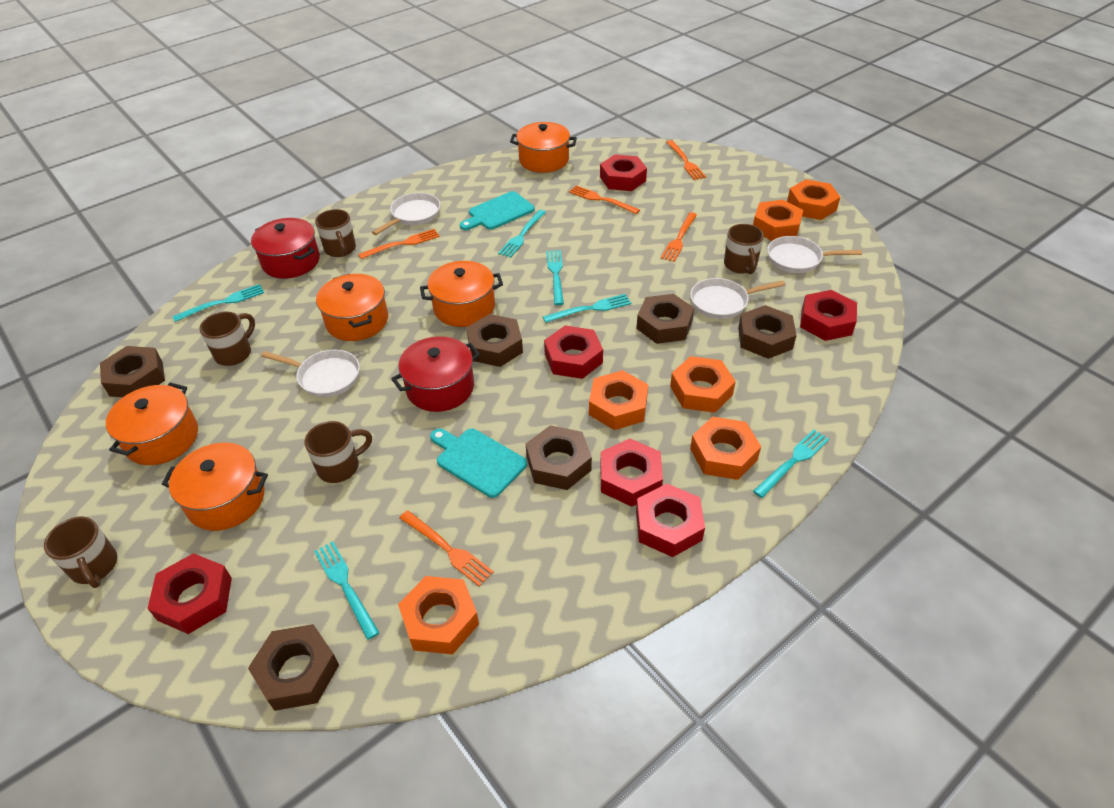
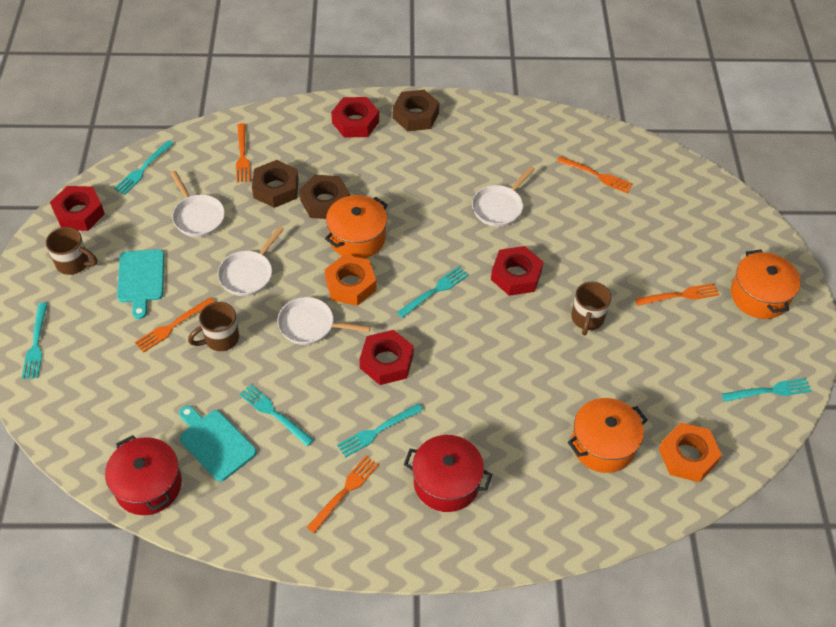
brown mug: [44,516,118,588] [199,311,255,366] [305,421,372,483] [315,209,356,257] [724,224,764,274] = 5 -> [46,227,97,275] [188,302,239,351] [571,282,611,335] = 3
brown nut: [100,346,165,397] [248,624,339,711] [466,314,523,367] [526,425,592,490] [637,294,694,344] [738,305,797,359] = 6 -> [252,160,299,208] [299,175,350,219] [393,90,439,131] = 3
orange nut: [398,576,479,654] [589,370,648,430] [670,356,736,413] [690,416,761,480] [753,200,803,241] [787,179,840,220] = 6 -> [325,255,376,306] [659,423,722,482] = 2
orange pot: [106,383,198,465] [162,443,268,531] [316,274,388,341] [420,261,503,327] [510,122,577,173] = 5 -> [325,195,388,259] [568,398,647,473] [731,250,801,319] = 3
red nut: [147,553,232,634] [544,326,603,379] [600,154,647,191] [600,439,663,507] [636,483,705,557] [800,290,857,341] = 6 -> [50,186,105,231] [331,97,379,138] [359,330,414,385] [491,246,543,296] = 4

